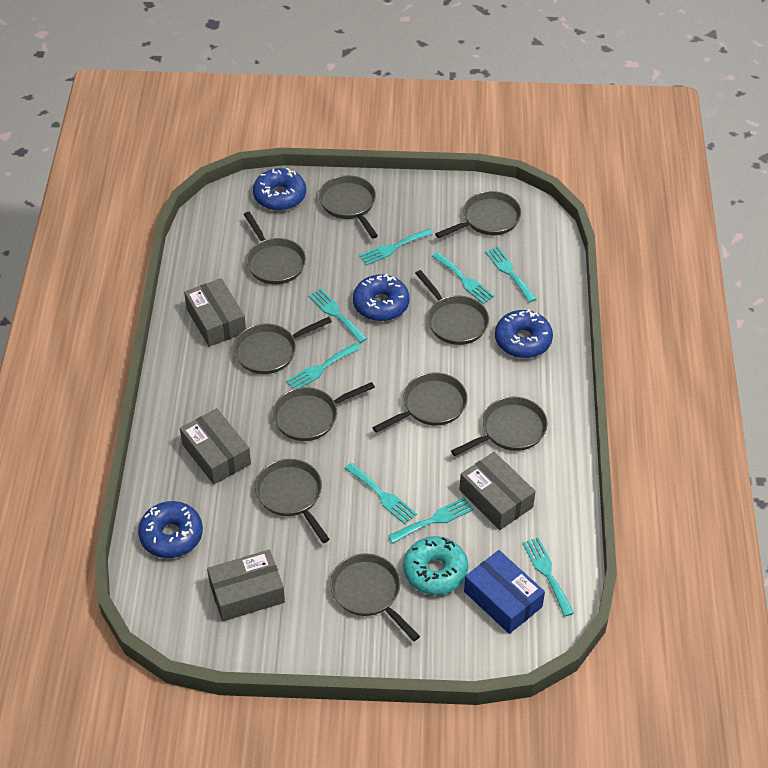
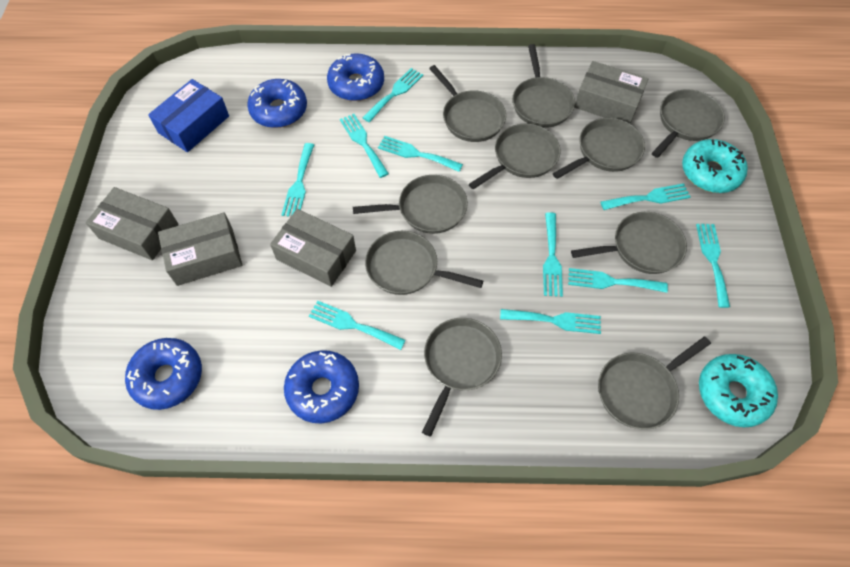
turquoise donut: [403,536,469,595] = 1 -> [682,139,748,193] [699,354,778,427] = 2
turquoise fork: [286,343,361,389] [309,289,367,343] [345,463,417,524] [359,228,433,265] [388,497,474,543] [432,252,495,304] [485,246,536,303] [523,537,574,617] = 8 -> [282,143,314,217] [309,300,406,350] [340,114,389,178] [363,68,423,122] [378,136,463,172] [500,309,601,334] [543,212,563,297] [568,268,668,293] [601,183,691,210] [696,224,730,308] = 10

